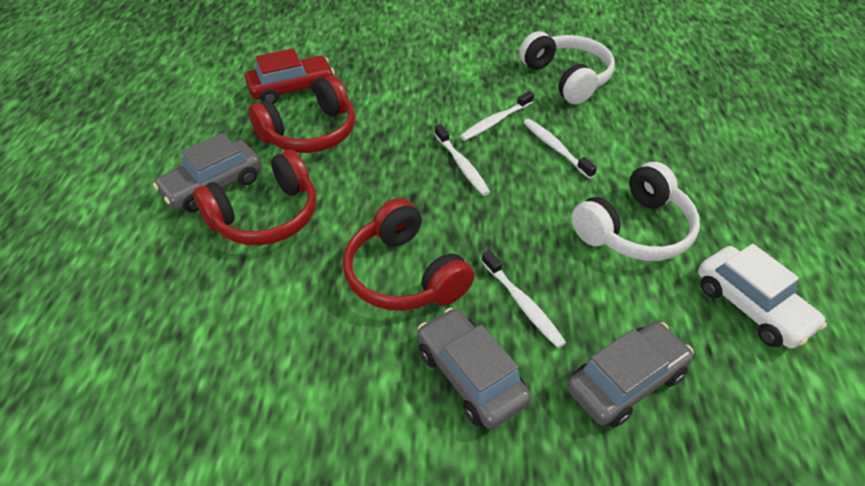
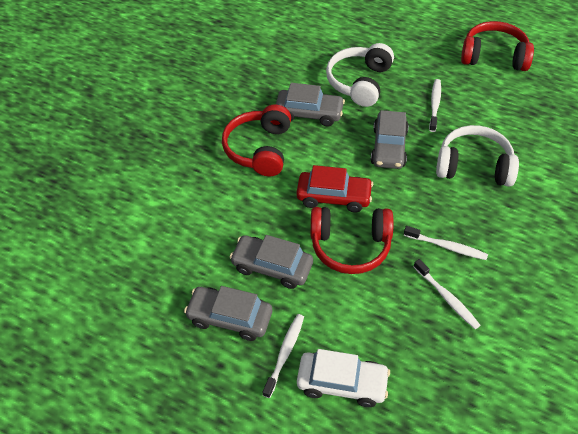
grey car: [153,133,261,212] [418,308,531,429] [567,322,694,427] = 3 -> [184,286,272,341] [229,235,313,289] [276,83,345,126] [371,110,409,169] = 4

